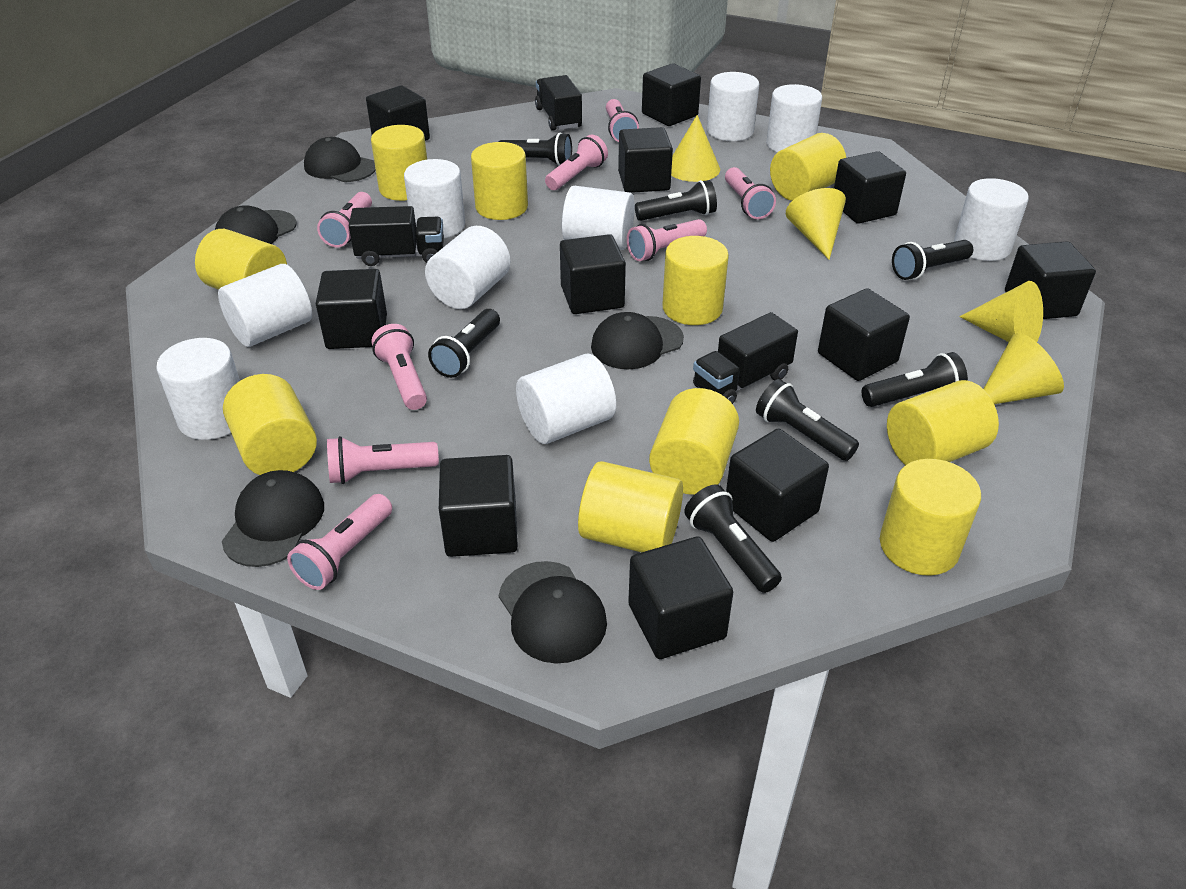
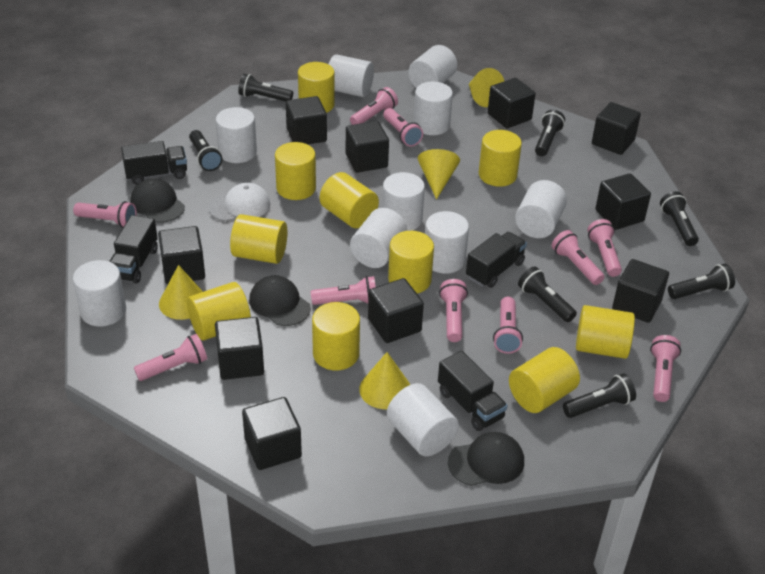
black cap: [215,205,297,244] [222,470,324,567] [304,137,376,182] [499,561,607,663] [591,312,684,369] = 5 -> [130,179,185,223] [249,275,311,326] [448,432,524,486] = 3
black cube: [316,269,387,349] [366,85,430,141] [439,455,518,557] [560,234,626,314] [618,127,673,193] [628,536,733,659] [642,63,701,126] [726,428,829,542] [818,288,910,381] [834,151,906,224] [1005,241,1096,319] = 11 -> [158,226,205,284] [215,317,264,380] [242,397,302,470] [286,96,327,144] [346,121,389,173] [368,278,424,343] [488,78,536,128] [592,102,641,155] [595,173,651,230] [612,259,669,323] = 10
black truck: [349,206,444,266] [535,75,582,131] [693,312,798,404] = 3 -> [109,215,158,283] [121,141,187,185] [438,351,508,431] [466,232,527,288] = 4
pink flashlight: [287,494,392,590] [317,192,372,247] [327,436,439,484] [371,324,427,410] [545,134,608,190] [606,99,639,142] [627,219,707,261] [725,167,776,219] = 8 -> [73,201,137,228] [134,334,207,381] [311,276,376,305] [350,87,398,125] [383,108,423,147] [439,279,468,342] [493,297,523,354] [551,230,605,285] [587,219,622,277] [650,335,681,402] = 10
white cap: none = 0 -> [209,183,270,221] = 1
white cylinder: [156,338,240,440] [218,264,312,347] [404,159,465,238] [425,226,510,309] [516,354,616,444] [562,186,635,250] [707,72,759,141] [766,84,822,153] [954,178,1029,261] = 9 -> [73,260,126,327] [216,107,257,163] [329,54,374,97] [350,208,407,268] [382,172,425,231] [387,383,459,456] [408,45,457,88] [414,82,453,135] [425,211,469,274] [515,180,567,238] = 10

